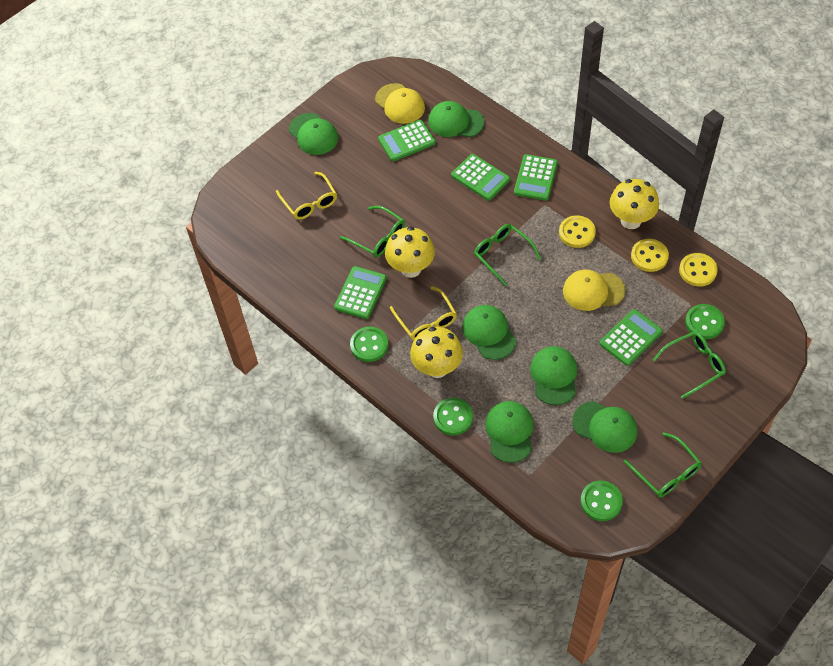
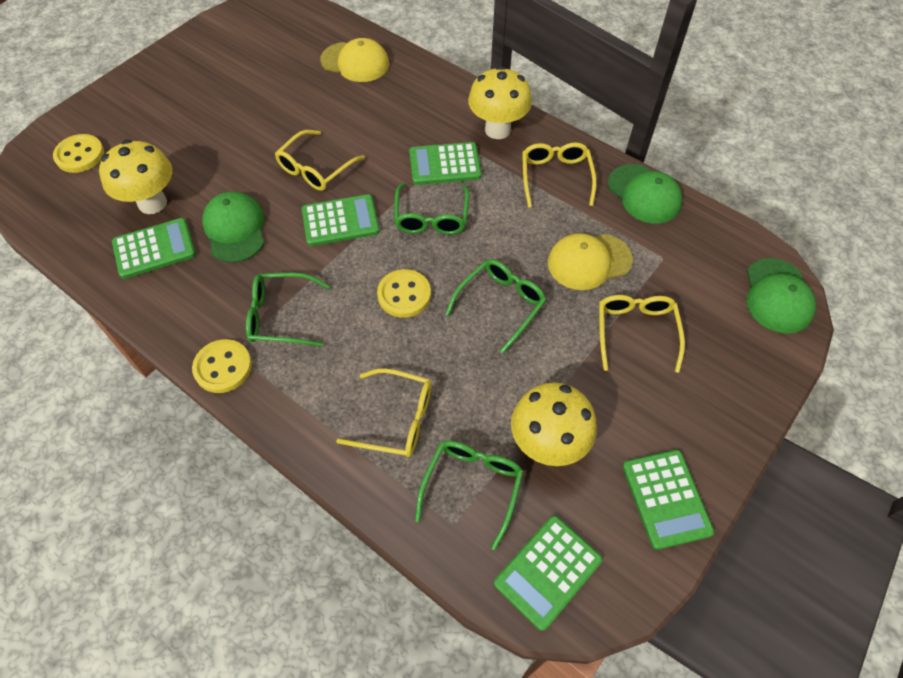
green button: [350,327,388,362] [433,398,473,436] [581,481,623,521] [685,304,725,339] = 4 -> none = 0
green cap: [289,113,338,155] [428,101,484,137] [462,305,516,360] [485,401,534,463] [530,346,577,406] [572,401,637,453] = 6 -> [202,192,264,263] [608,164,683,224] [747,258,816,334] = 3
yellow glasses: [276,172,337,220] [390,286,457,340] = 2 -> [275,130,365,191] [336,368,432,457] [522,143,597,208] [599,295,685,373] = 4

